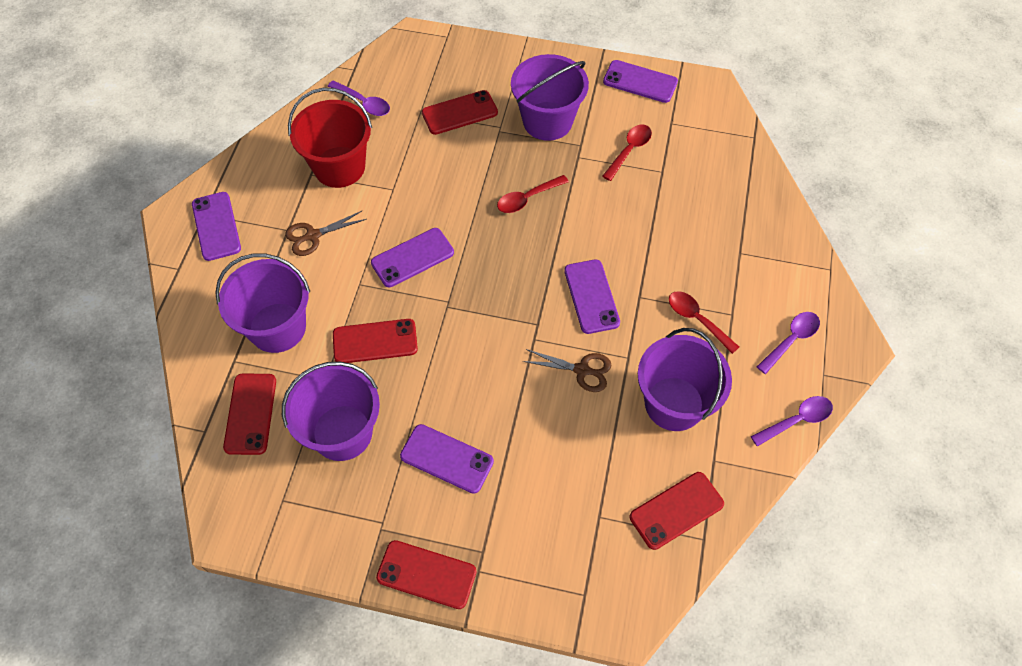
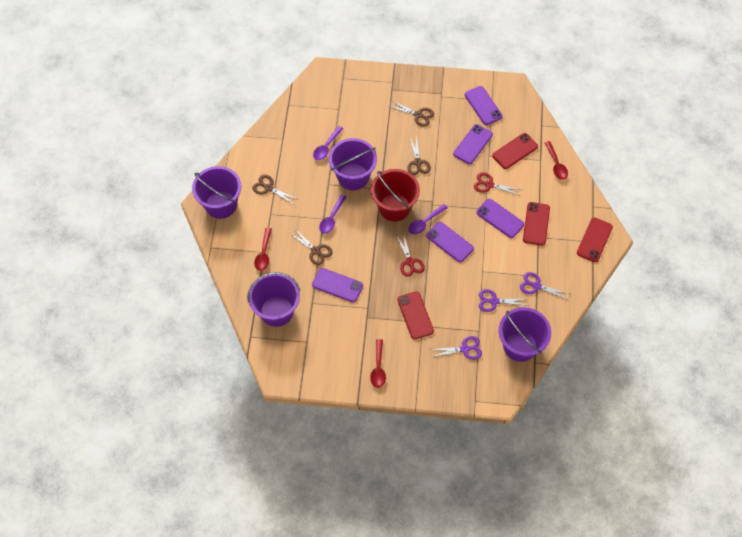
brown scissors: [285,211,367,256] [522,349,612,392] = 2 -> [252,175,297,204] [289,228,332,265] [389,101,434,127] [407,137,431,175] = 4
purple scissors: none = 0 -> [429,336,482,360] [479,289,529,312] [520,272,570,300] = 3
red phone: [223,374,276,455] [333,319,418,363] [376,540,477,609] [422,90,498,135] [630,472,724,550] = 5 -> [397,291,434,339] [492,133,538,169] [523,202,550,246] [577,217,613,262] = 4
red scissors: none = 0 -> [396,233,425,277] [474,172,521,196] = 2

